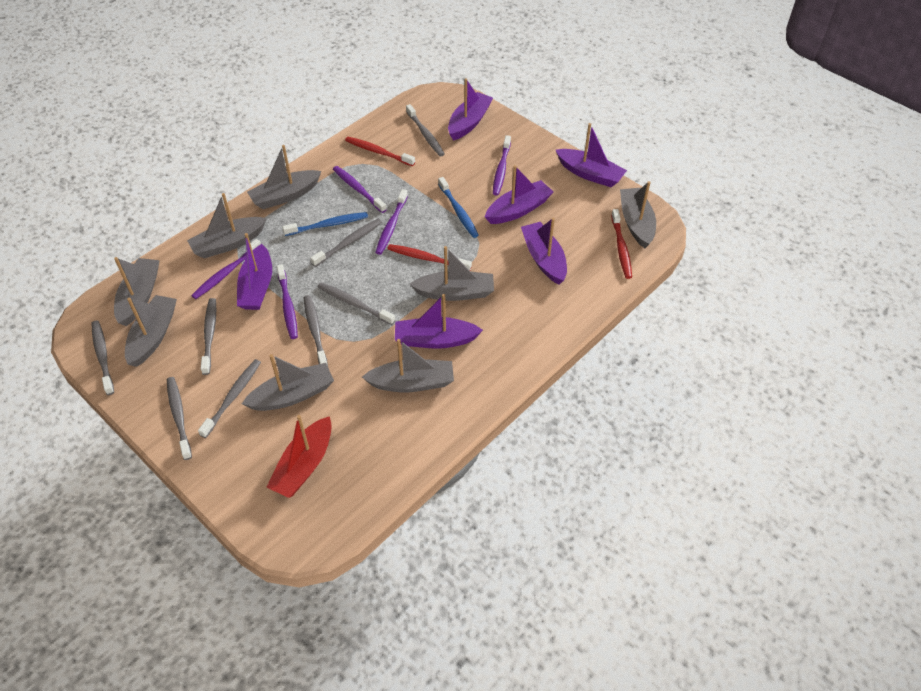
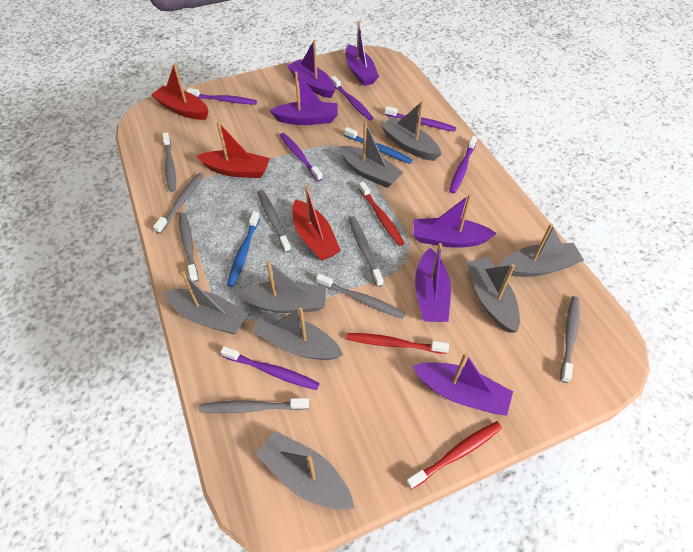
purple toothbrush: [191,239,261,299] [277,264,298,339] [333,166,387,213] [375,189,408,255] [493,135,511,196] = 5 -> [187,88,257,105] [220,346,320,390] [279,133,323,181] [331,76,373,121] [385,106,456,132] [449,136,477,193] = 6
red boat: [266,415,332,498] = 1 -> [151,64,209,120] [197,122,270,178] [292,186,341,261] = 3

